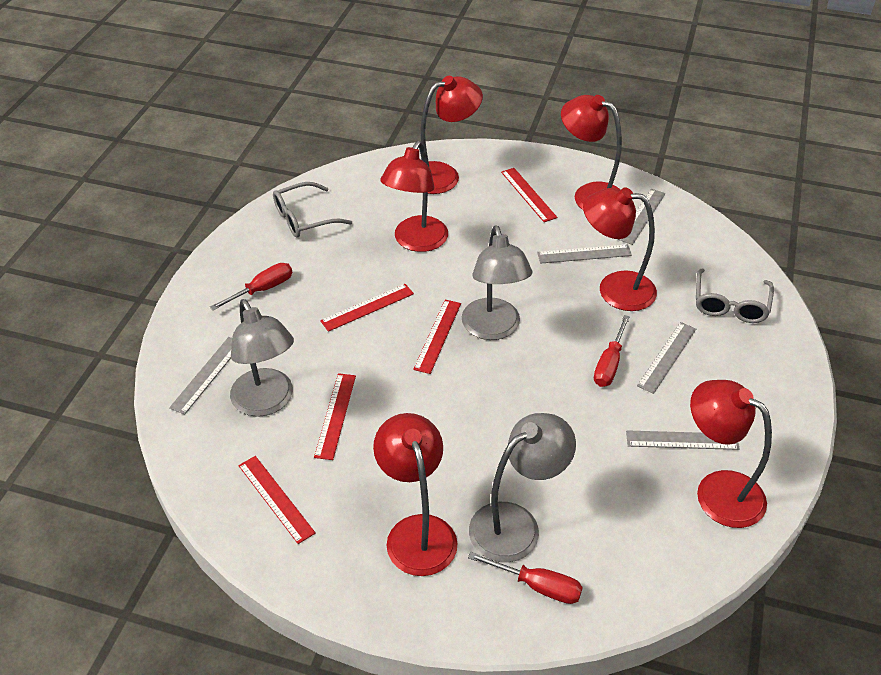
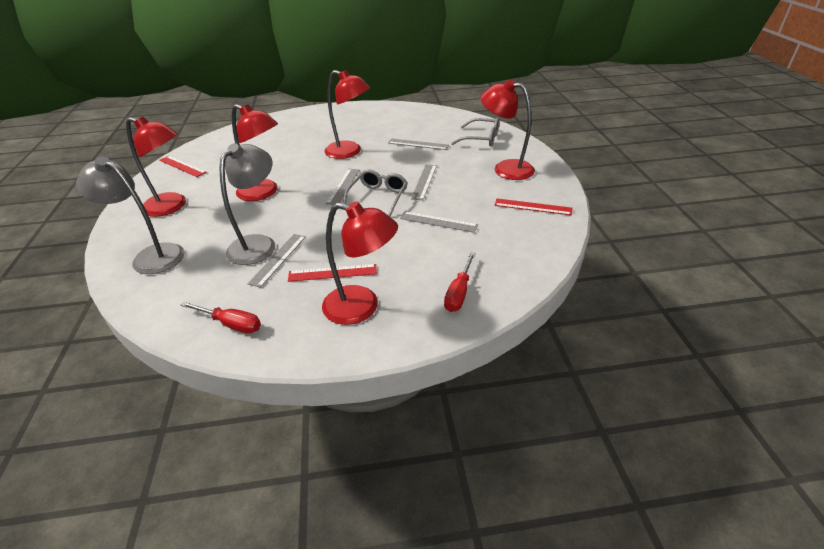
grey lamp: [230,299,294,417] [462,225,532,340] [469,413,576,562] = 3 -> [76,157,185,274] [220,143,275,265] = 2
red lamp: [373,413,457,576] [380,141,448,252] [420,76,483,194] [561,95,622,210] [583,188,657,311] [690,380,772,528] = 6 -> [126,116,186,217] [232,104,278,201] [322,202,398,325] [325,70,370,159] [481,80,535,180] = 5
red ruler: [238,456,316,544] [314,373,356,460] [320,284,414,332] [413,300,461,374] [501,168,558,222] = 5 -> [159,156,206,177] [288,264,377,282] [494,198,572,216] = 3
red screwdriver: [210,263,292,311] [468,552,583,604] [594,315,630,387] = 3 -> [180,301,261,333] [444,252,476,312] = 2

